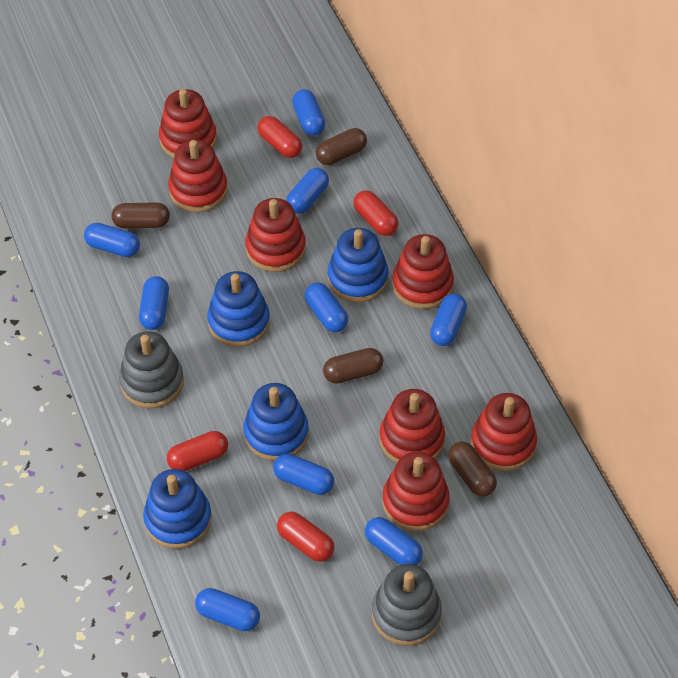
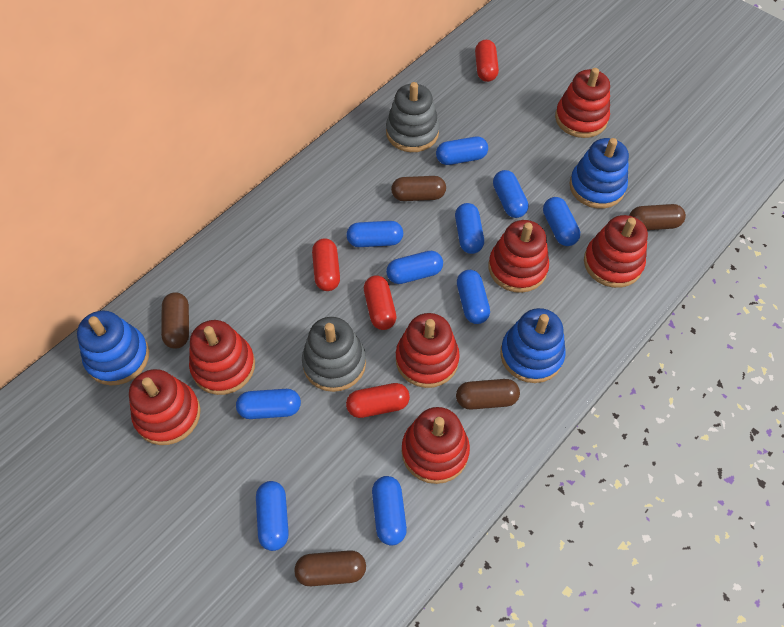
blue capsule: [84,223,140,257] [139,276,169,330] [195,588,260,631] [273,453,334,495] [286,168,329,214] [292,89,326,136] [304,283,348,332] [365,517,423,565] [430,293,467,346] = 9 -> [236,389,301,419] [256,481,289,551] [346,221,403,247] [372,476,407,546] [386,251,443,284] [436,137,488,165] [455,203,484,254] [457,270,490,324] [493,170,528,218] [543,197,580,246] = 10
blue stacking toy: [143,469,212,549] [207,271,270,347] [243,383,309,461] [327,228,389,302] = 4 -> [77,310,149,385] [500,308,566,383] [569,138,629,209] = 3
brown capsule: [112,202,170,229] [316,128,367,165] [323,348,383,384] [448,442,497,497] = 4 -> [161,292,189,349] [294,550,366,586] [391,176,446,201] [456,379,520,410] [629,204,686,230] = 5

